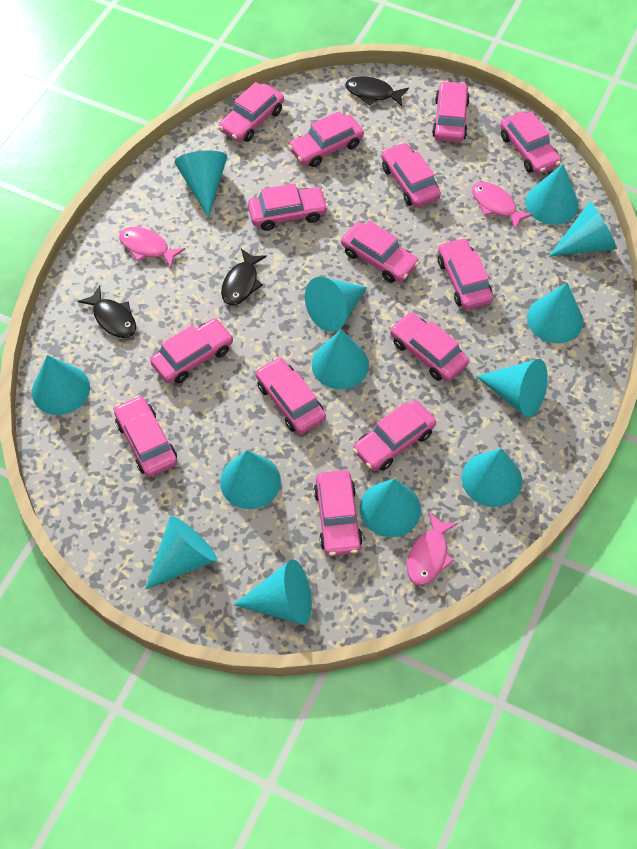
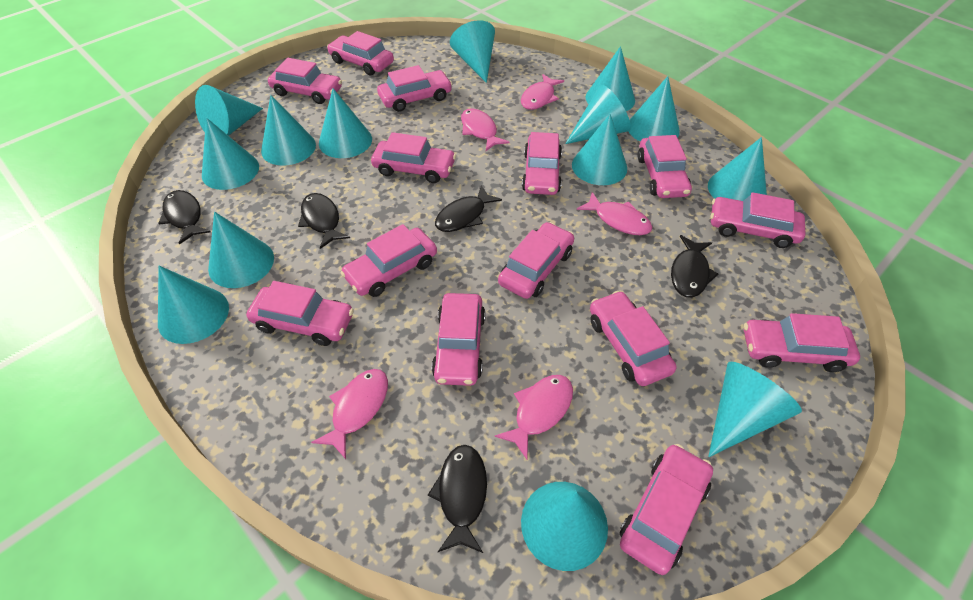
black fish: [78,286,136,338] [221,249,267,305] [345,76,409,106] = 3 -> [158,190,210,245] [298,193,350,249] [428,445,487,553] [435,185,502,232] [671,235,718,298] = 5
pink fish: [119,227,185,268] [407,512,458,585] [472,182,533,230] = 3 -> [311,369,388,459] [461,108,510,151] [495,375,573,460] [521,74,564,110] [577,192,652,235] = 5
turquoise cone: [32,355,90,415] [145,516,217,590] [174,150,227,217] [220,450,281,509] [233,559,312,625] [305,277,367,332] [311,329,369,389] [360,479,421,537] [462,448,522,507] [476,359,548,417] [525,164,579,225] [527,283,583,343] [548,201,617,257] = 13 -> [158,266,229,344] [195,85,263,136] [202,118,259,190] [208,212,274,288] [261,95,316,166] [319,88,372,158] [450,20,495,83] [521,482,608,571] [565,85,631,144] [572,114,627,185] [586,46,635,111] [628,76,680,142] [708,137,767,201] [708,362,802,457] = 14

